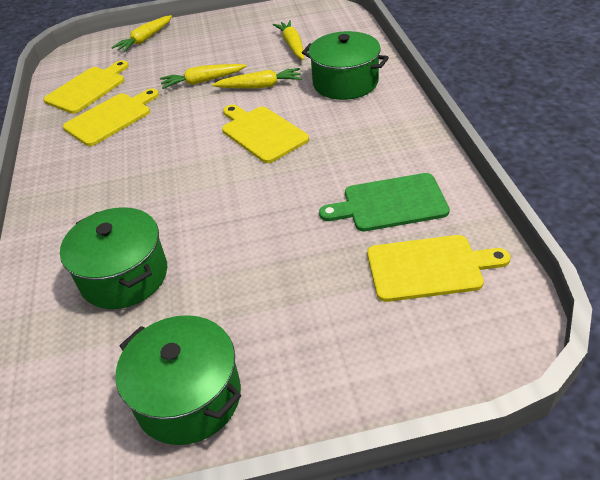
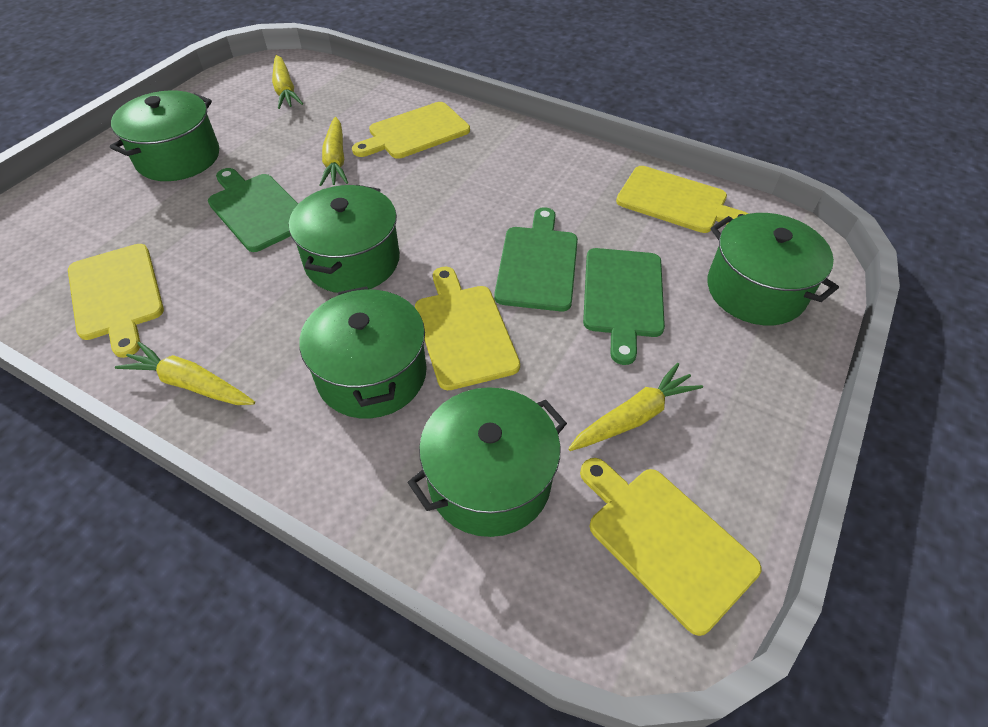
green cutting board: [319,173,450,231] = 1 -> [208,168,298,252] [494,207,578,311] [583,248,665,365] = 3
green pot: [60,207,167,309] [116,315,241,445] [302,31,389,100] = 3 -> [110,90,219,181] [289,185,400,293] [299,286,427,418] [407,387,567,537] [708,213,839,325] = 5
yellow cutting board: [44,60,129,114] [63,89,159,146] [222,105,309,163] [367,235,511,302] = 4 -> [68,244,164,358] [352,102,470,159] [415,267,520,390] [580,458,761,636] [616,166,749,233] = 5

